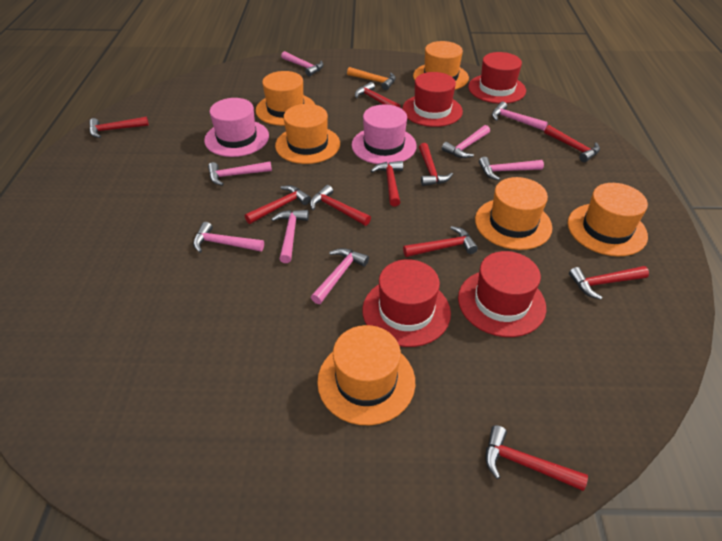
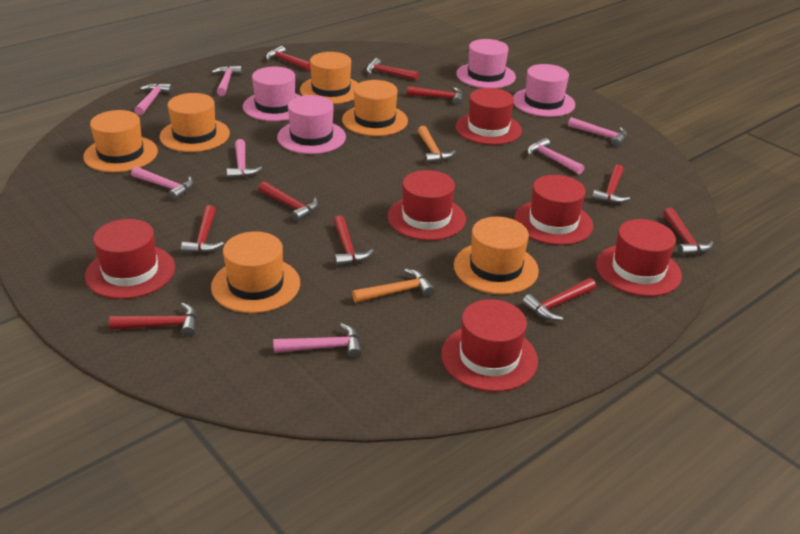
orange hammer: [347,67,396,90] = 1 -> [352,269,435,303] [418,126,456,164] = 2
pink hammer: [193,222,264,253] [208,162,272,186] [271,210,309,263] [281,51,323,76] [311,248,369,304] [442,125,490,158] [479,157,544,180] [492,102,548,131] = 8 -> [131,166,193,201] [134,83,173,115] [212,66,242,96] [226,139,262,179] [273,323,362,359] [527,138,584,174] [568,117,627,147] = 7
pink hat: [204,98,269,157] [352,105,417,164] = 2 -> [243,66,300,121] [277,95,346,154] [456,39,516,88] [513,64,575,117] = 4
red hat: [363,259,451,347] [402,72,463,127] [458,251,546,337] [468,52,526,104] = 4 -> [85,219,175,299] [387,170,466,241] [441,299,538,392] [455,88,522,145] [514,175,593,245] [596,219,682,296] = 6

